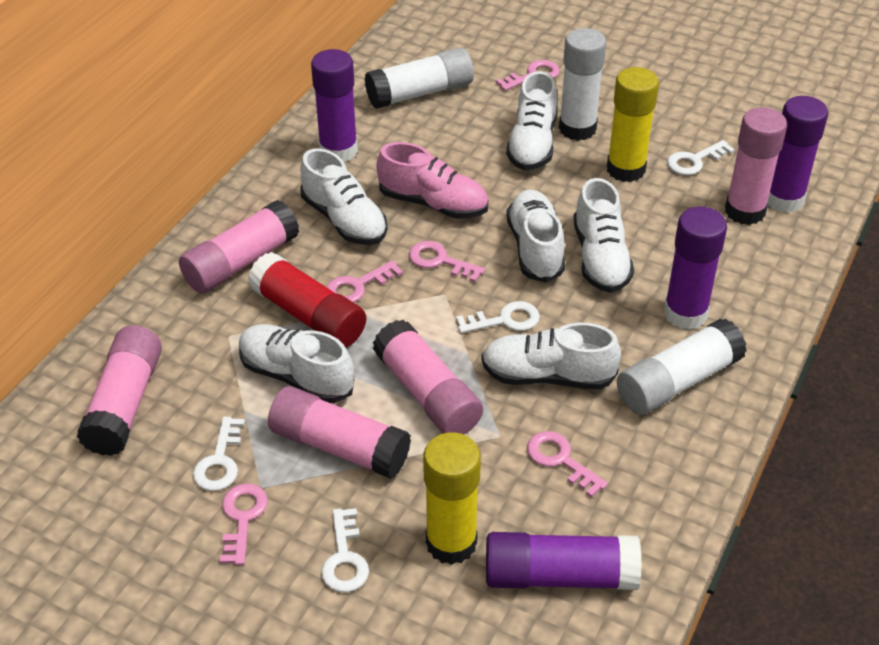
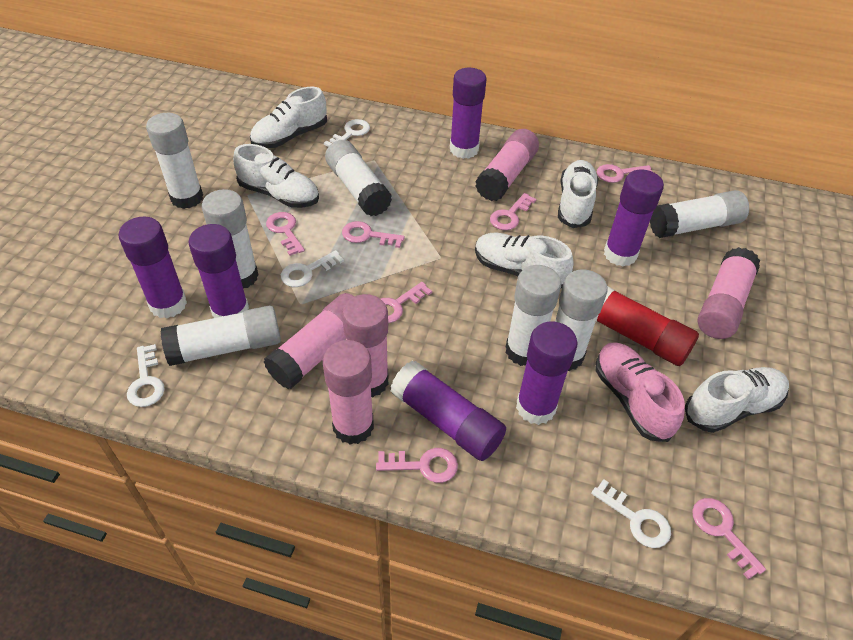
pink key: [220,484,268,565] [327,260,403,303] [409,241,485,282] [496,60,560,91] [527,431,608,498] = 5 -> [266,212,305,256] [342,221,405,248] [376,448,458,483] [381,282,432,323] [490,193,536,230] [597,164,652,183] [692,498,766,580] = 7
purple glue stick: [311,49,358,162] [486,532,642,590] [664,207,727,330] [767,96,828,213] = 4 -> [118,216,187,318] [188,224,249,318] [391,361,506,461] [450,68,487,159] [516,322,578,425] [604,170,664,267] = 6
white glue stick: [365,48,474,109] [559,28,606,141] [617,319,747,415] = 3 -> [146,113,203,209] [160,305,281,366] [202,189,259,288] [325,140,392,216] [506,265,561,366] [555,269,608,371] [650,190,749,238] = 7
white shoe: [239,324,354,403] [300,148,388,245] [482,323,621,390] [506,71,557,170] [506,189,565,283] [573,178,634,293] = 6 -> [233,144,319,208] [250,87,327,148] [475,233,574,288] [558,160,598,228] [685,367,789,433] = 5
yellow glue stick: [423,432,481,565] [607,67,659,182] = 2 -> none = 0

